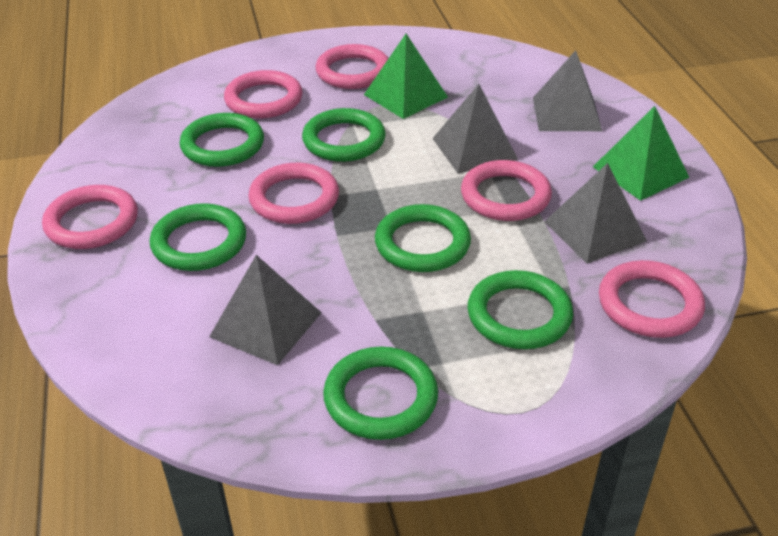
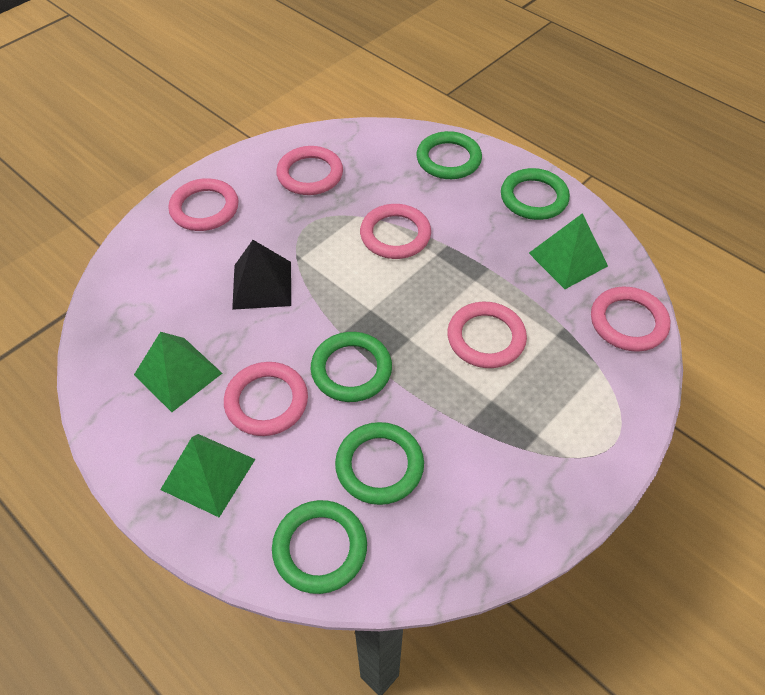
black pyramid: none = 0 -> [232,240,291,310] = 1
green pyramid: [364,34,448,119] [593,106,689,201] = 2 -> [134,332,222,412] [160,434,255,517] [529,213,608,289] = 3
green ring: [149,203,246,271] [180,113,264,167] [302,108,386,162] [323,347,438,440] [375,204,471,272] [468,270,573,349] = 6 -> [272,500,367,594] [311,332,392,402] [335,422,424,505] [417,131,482,179] [501,168,570,220] = 5
grey pyramid: [209,255,322,365] [432,84,518,174] [533,50,602,131] [544,163,647,264] = 4 -> none = 0

